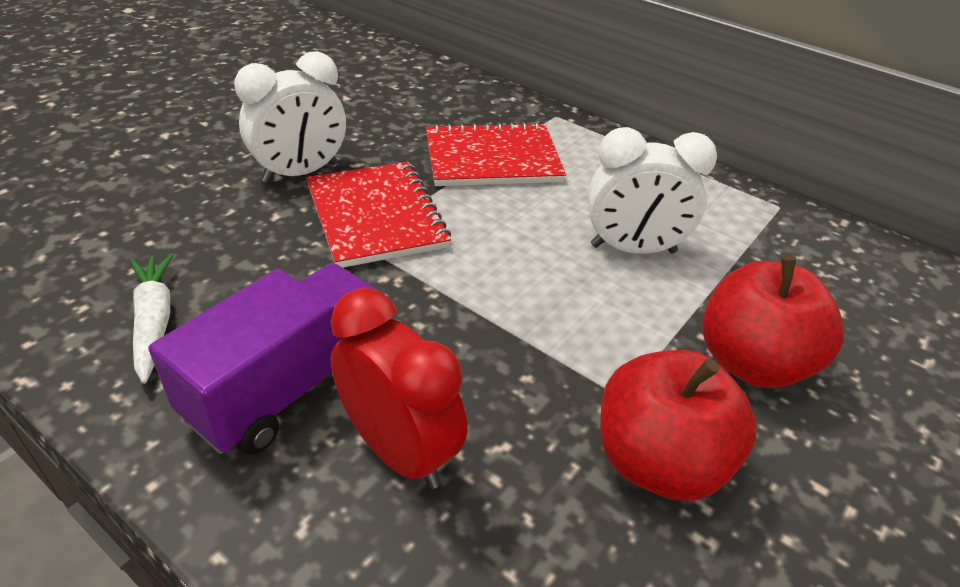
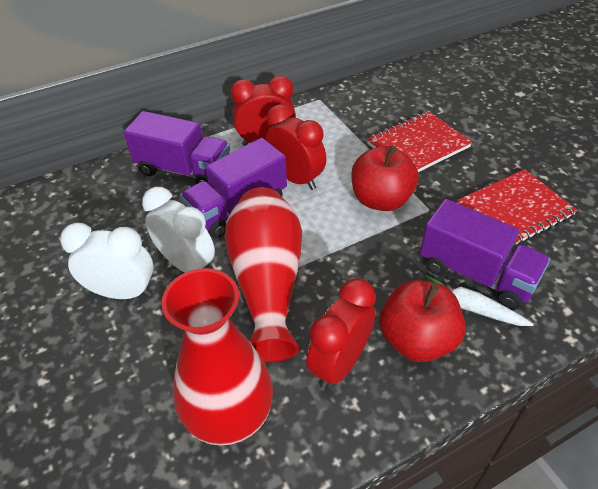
purple truck: [148,263,377,455] = 1 -> [124,111,230,184] [180,138,287,238] [420,199,550,310] = 3
red clock: [331,288,468,489] = 1 -> [231,76,296,146] [265,104,326,190] [306,278,376,389] = 3
red vase: none = 0 -> [161,268,273,445] [224,187,302,362] = 2

